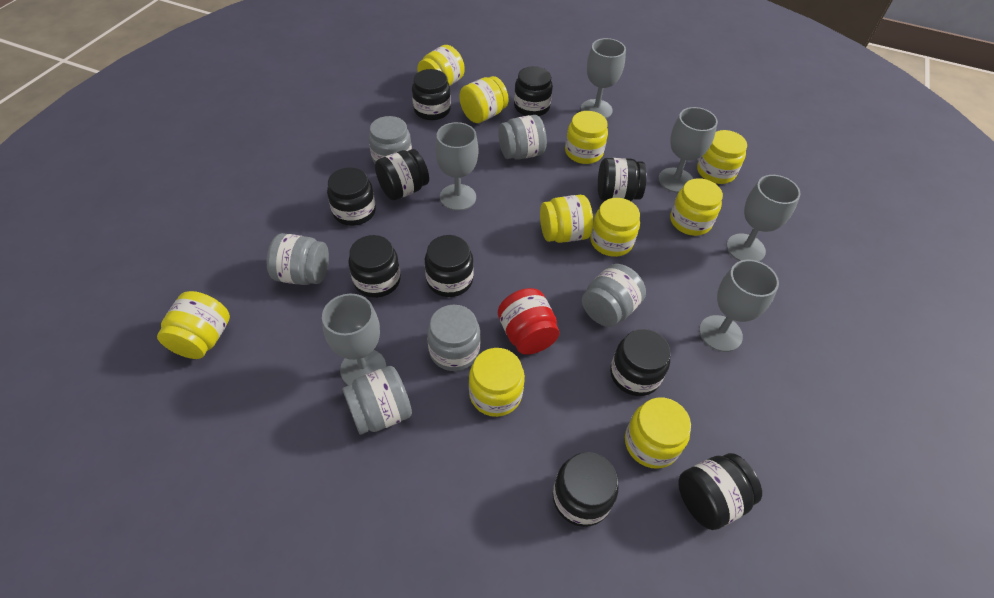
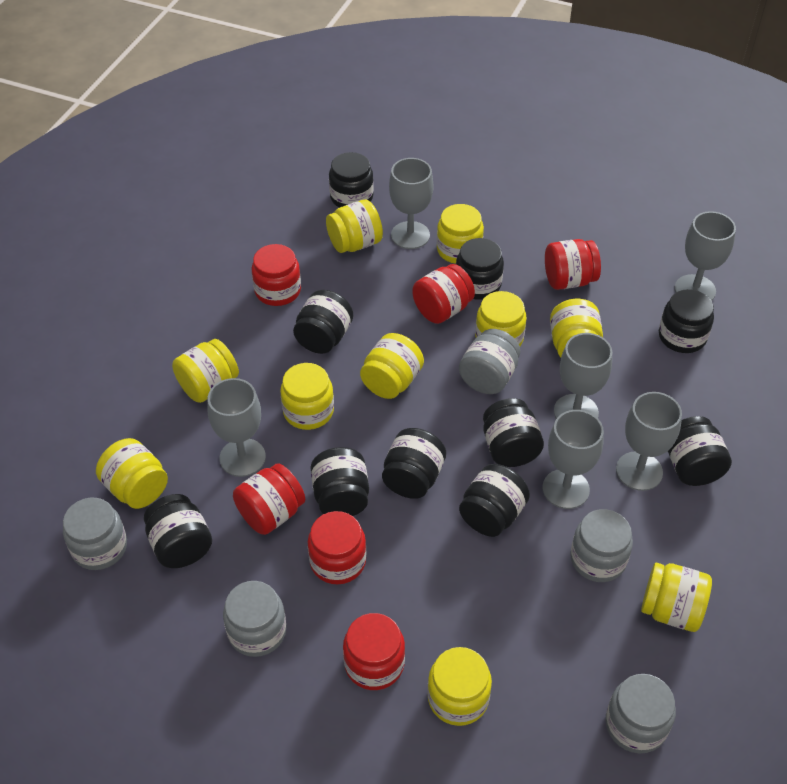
grey jar: [267,233,329,285] [342,366,412,435] [369,116,412,164] [427,305,481,371] [498,115,547,160] [582,264,646,327] = 6 -> [63,498,127,570] [223,581,286,657] [459,329,520,394] [570,509,633,582] [605,674,676,754] = 5
red jar: [498,288,559,355] = 1 -> [233,464,305,535] [252,244,301,306] [308,511,366,585] [343,613,405,690] [412,264,475,324] [545,239,601,290] = 6

